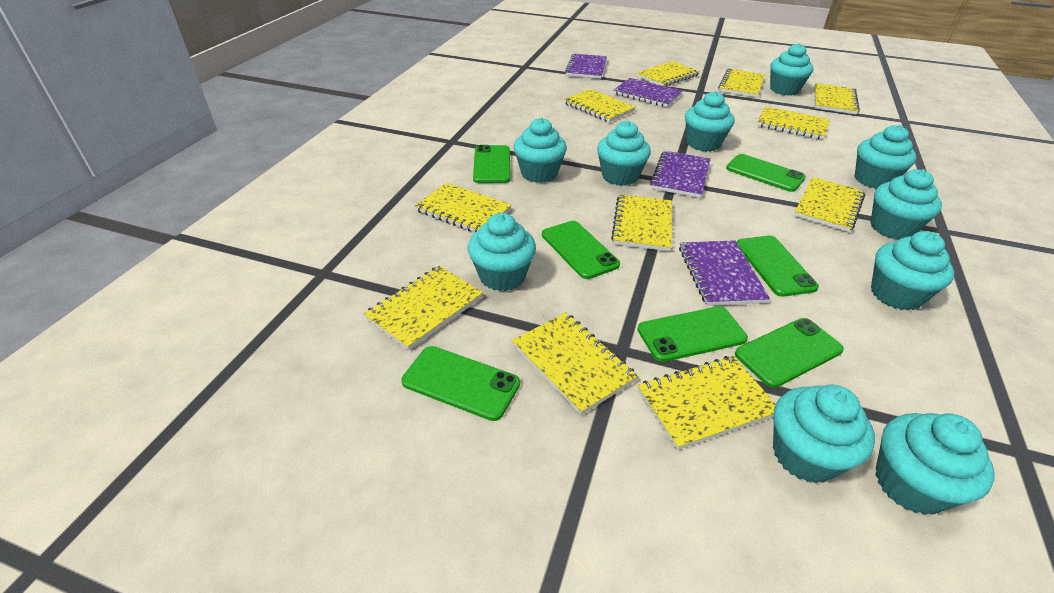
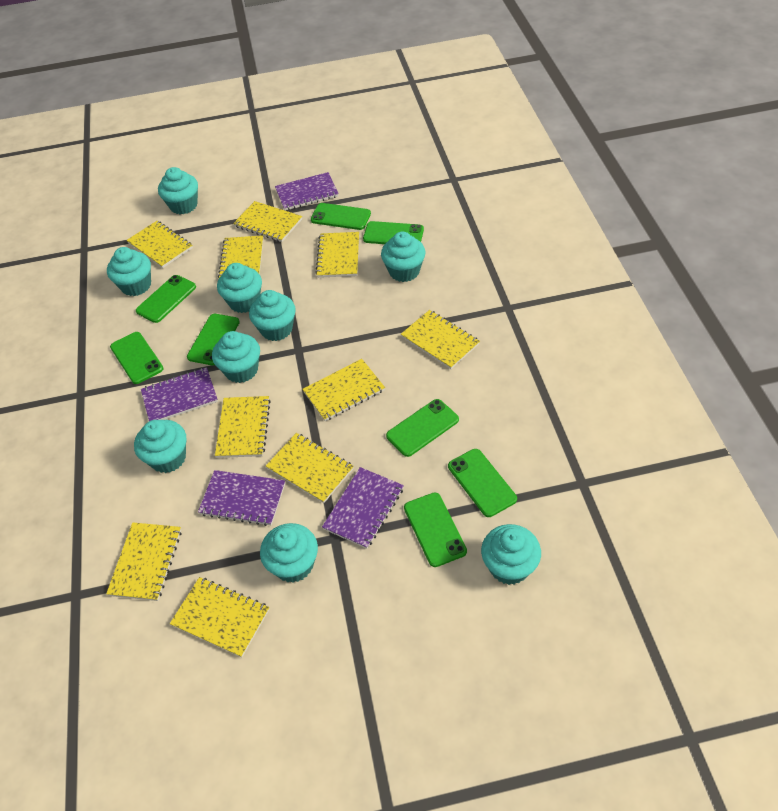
green phone: [401,346,520,421] [473,145,511,183] [542,221,620,279] [637,306,748,362] [726,154,806,192] [735,318,844,388] [737,236,819,297] = 7 -> [110,332,164,384] [136,275,196,323] [187,314,240,365] [311,203,371,230] [363,221,424,244] [386,399,459,457] [404,492,467,567] [448,449,517,517] = 8
turquoise cupcake: [468,213,536,291] [514,118,567,183] [597,121,651,186] [685,91,735,152] [770,43,813,96] [773,385,875,483] [855,125,917,189] [871,169,942,240] [871,231,954,311] [876,413,995,515] = 10 -> [107,247,151,296] [134,420,186,473] [158,167,198,214] [212,331,260,383] [217,263,262,313] [249,290,296,341] [260,523,318,583] [381,232,426,282] [481,524,541,585] = 9
yellow notebook: [364,266,483,350] [415,183,512,233] [512,312,638,415] [564,89,636,122] [611,194,672,251] [637,61,700,87] [637,356,776,450] [718,69,765,98] [757,107,830,139] [794,177,865,232] [814,83,860,115] = 11 -> [106,522,181,601] [127,221,193,268] [170,577,269,658] [215,396,271,458] [218,235,263,278] [233,201,302,242] [266,433,354,503] [303,359,385,421] [315,232,359,278] [401,310,480,369] = 10

